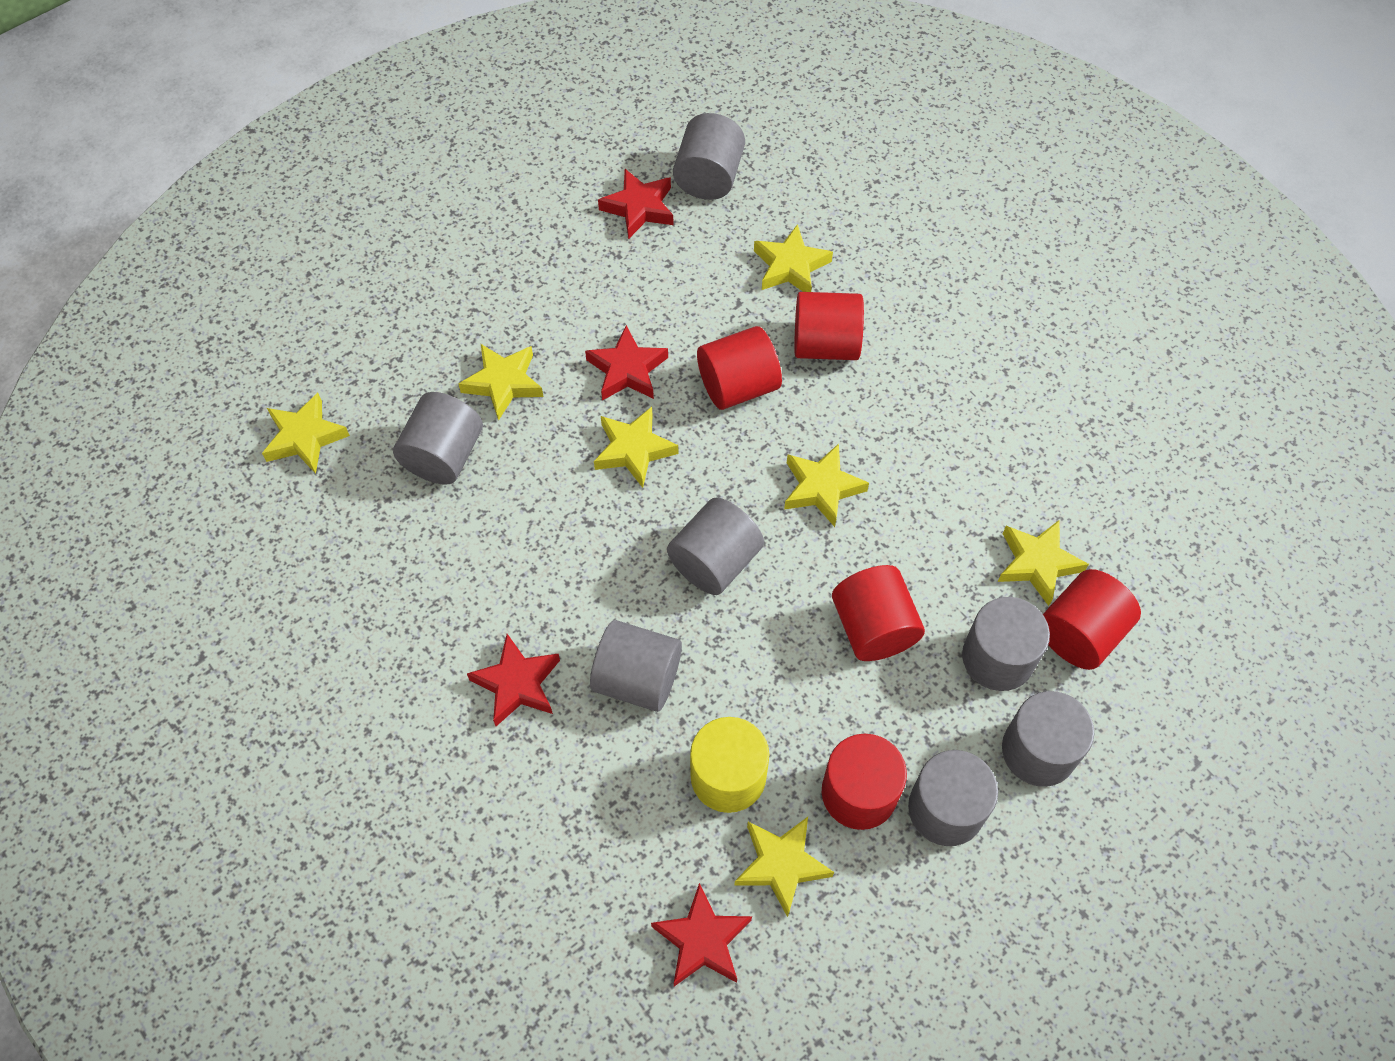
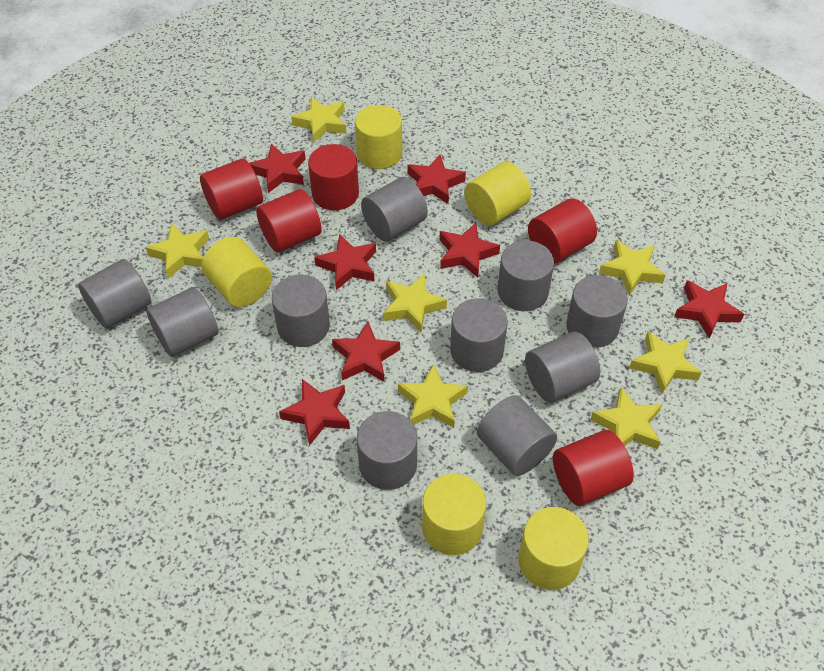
grey cylinder: [393,392,483,485] [590,620,682,712] [667,498,764,595] [673,113,745,200] [908,750,998,846] [962,597,1050,691] [1002,691,1094,787] = 7 -> [78,259,151,329] [146,287,218,357] [272,275,330,347] [357,411,417,490] [361,177,428,241] [450,298,508,372] [477,395,557,476] [498,240,554,311] [525,332,600,403] [566,275,628,348] = 10
red star: [467,634,560,726] [585,325,668,400] [598,169,674,239] [651,883,752,986] = 4 -> [249,144,306,193] [279,379,350,446] [314,234,376,290] [332,322,400,382] [407,155,466,204] [439,223,500,278] [674,280,744,339] = 7
yellow cylinder: [690,717,769,813] = 1 -> [201,237,272,307] [355,105,402,169] [422,474,486,555] [465,162,531,226] [518,507,589,590] = 5

